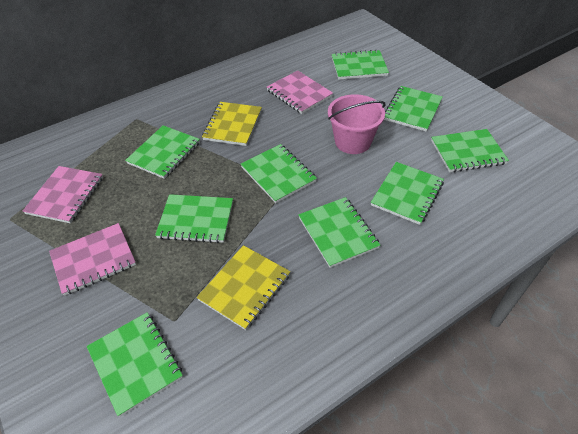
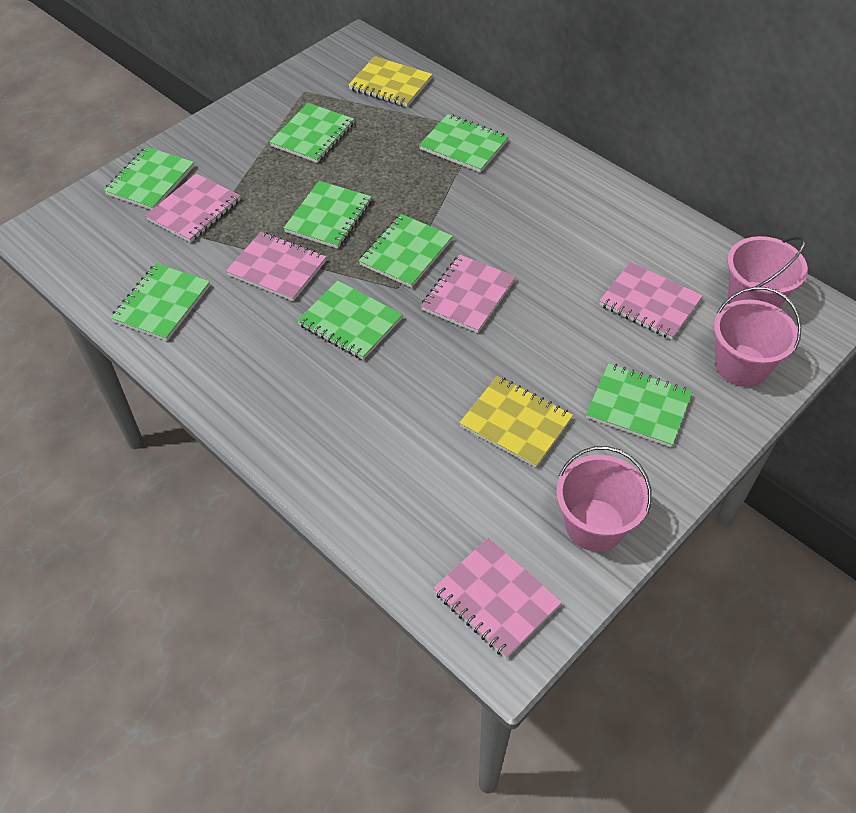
green notebook: [87,312,183,417] [125,125,200,179] [155,194,233,243] [241,144,317,203] [298,197,380,268] [332,50,389,80] [371,162,444,225] [384,86,443,132] [431,129,509,172] = 9 -> [104,147,194,210] [111,263,210,341] [270,103,354,163] [284,181,372,249] [297,281,403,360] [359,214,453,288] [419,114,509,173] [586,363,693,447] = 8
pink bucket: [328,94,386,154] = 1 -> [556,446,652,552] [714,287,802,387] [727,236,808,308] = 3
pink notebook: [23,166,103,223] [49,223,136,296] [267,70,333,114] = 3 -> [145,174,240,243] [226,232,326,301] [421,254,516,333] [433,538,562,659] [599,262,703,340] = 5

